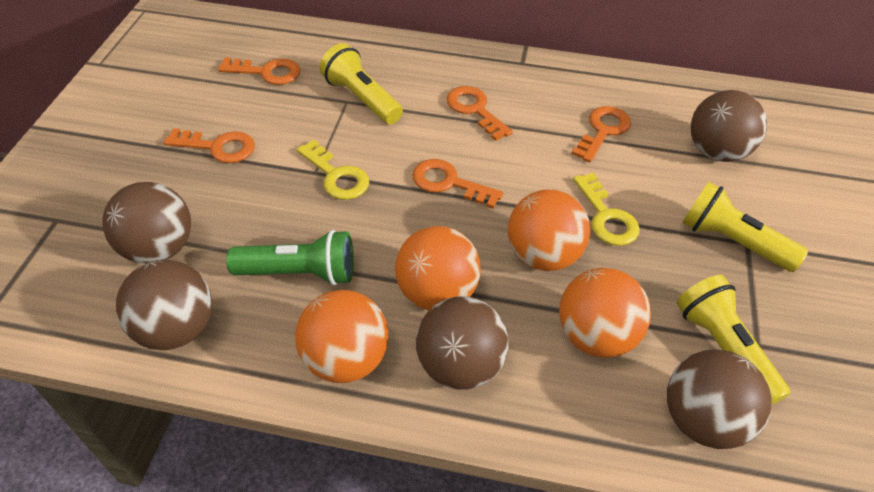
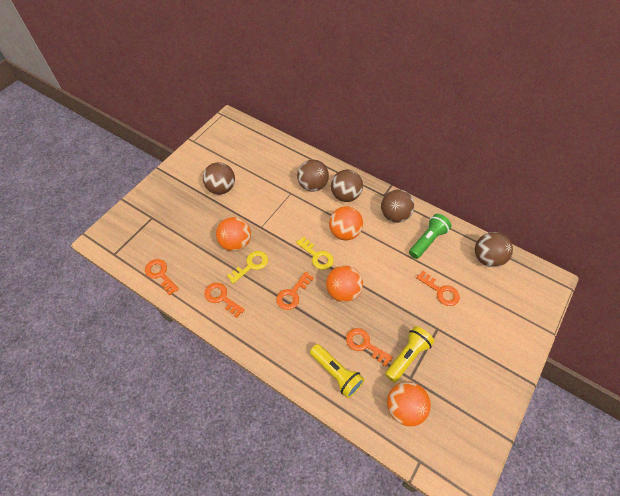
yellow flashlight: [320,43,403,124] [677,275,790,405] [682,182,808,272] = 3 -> [310,344,365,398] [385,326,434,383] = 2

